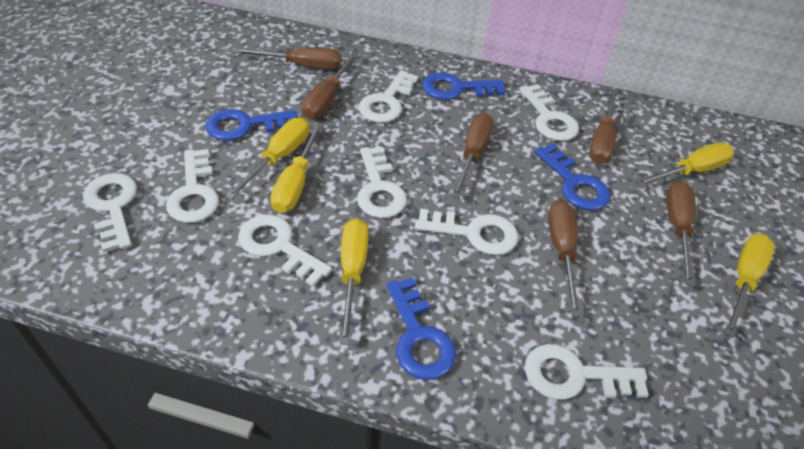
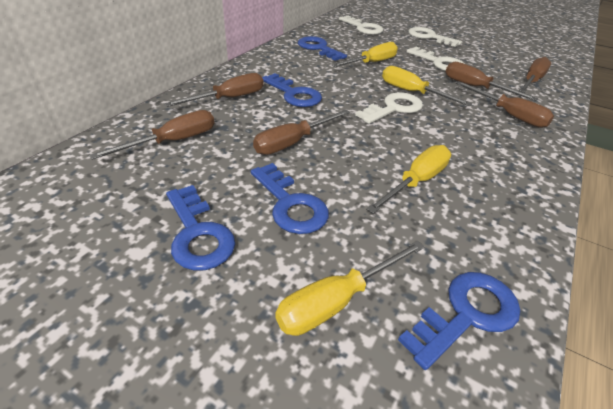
blue key: [205,109,298,141] [386,277,456,380] [422,73,505,100] [535,144,610,210] = 4 -> [166,185,235,271] [251,163,329,234] [262,73,322,107] [298,36,347,61] [398,272,520,370] = 5
white key: [83,173,137,253] [166,149,219,223] [238,214,332,287] [357,147,407,218] [359,70,418,123] [415,209,518,255] [519,84,579,141] [525,344,649,400] = 8 -> [339,15,383,35] [355,92,423,124] [407,47,465,71] [408,27,462,47] = 4
yellow screwdriver: [226,117,309,200] [270,122,323,213] [340,218,369,345] [635,142,734,187] [724,234,775,338] = 5 -> [275,241,425,336] [331,42,398,67] [366,145,451,214] [382,66,472,106] = 4

